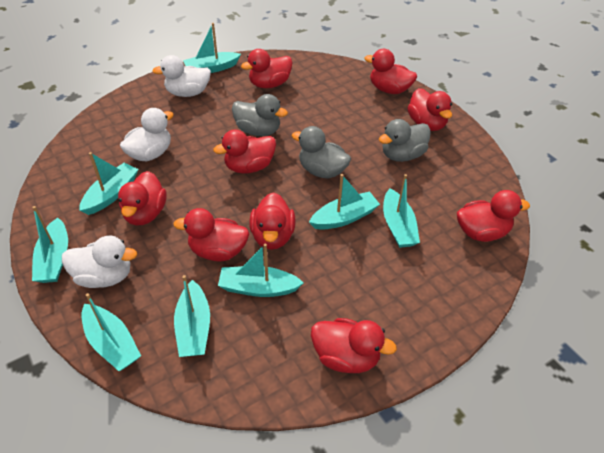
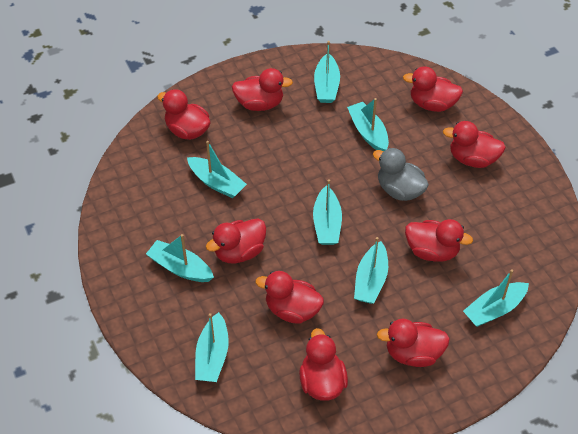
grey duck: [232,94,288,136] [292,126,351,179] [379,119,431,162] = 3 -> [373,148,429,201] = 1
white duck: [62,235,137,288] [120,108,174,161] [152,55,211,97] = 3 -> none = 0

